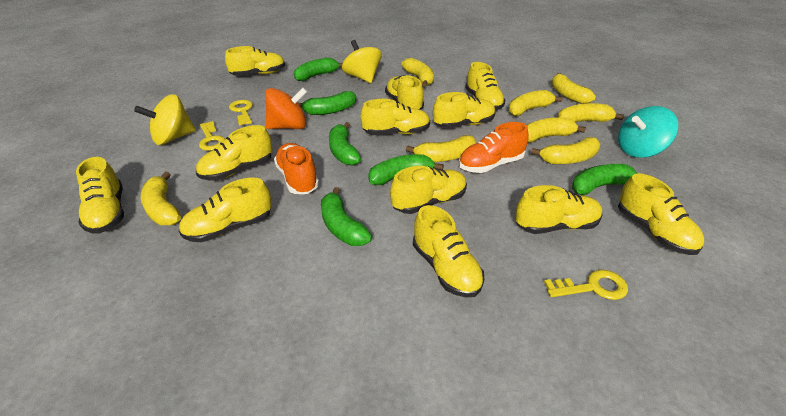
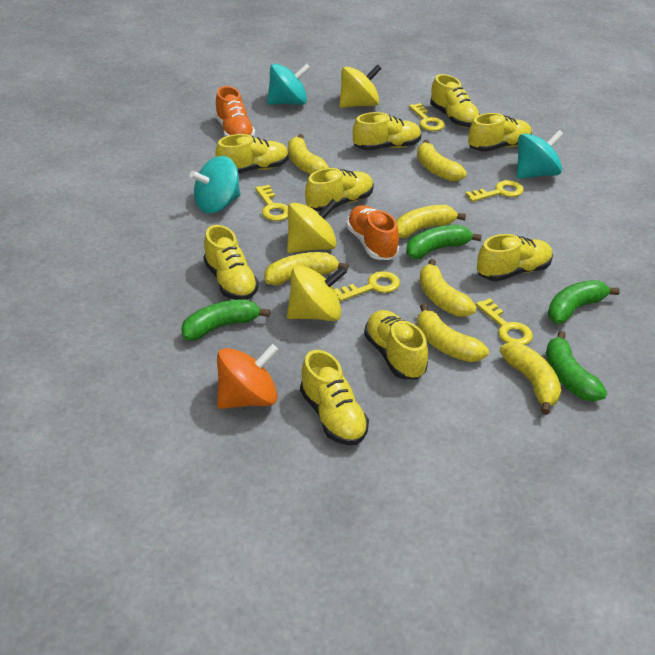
green banana: [294,58,342,81] [297,91,356,115] [321,187,372,246] [329,122,361,165] [368,154,444,185] [572,164,647,195] = 6 -> [181,299,270,340] [406,225,482,259] [546,331,607,402] [548,280,620,324] = 4
turquoise spinning top: [618,106,678,158] = 1 -> [190,156,241,213] [267,64,310,105] [516,130,564,179] = 3
yellow banana: [141,172,181,225] [401,58,434,87] [406,135,476,162] [509,90,562,116] [527,117,586,142] [531,137,600,164] [551,73,596,104] [558,103,624,123] = 8 -> [264,252,349,285] [288,134,329,174] [396,205,466,238] [417,140,467,182] [417,304,489,362] [420,259,477,317] [500,342,561,415] = 7
yellow key: [199,121,225,151] [229,100,253,125] [544,270,628,300] = 3 -> [255,185,288,221] [334,271,400,302] [409,103,445,131] [465,180,524,202] [476,298,533,345] = 5
yellow shoe: [76,157,124,233] [179,178,272,242] [196,125,272,180] [225,46,285,76] [361,99,430,135] [385,75,424,110] [390,166,467,214] [413,205,484,297] [433,92,496,128] [465,62,505,110] [515,185,603,234] [618,173,704,255] = 12 -> [203,225,259,300] [215,134,289,174] [300,350,369,445] [305,168,374,212] [353,112,422,151] [364,310,428,379] [430,74,480,127] [468,113,532,152] [477,234,553,281] = 9
yellow spinning top: [134,94,196,145] [342,40,382,83] = 2 -> [287,199,338,253] [287,265,347,321] [339,64,382,108] = 3

